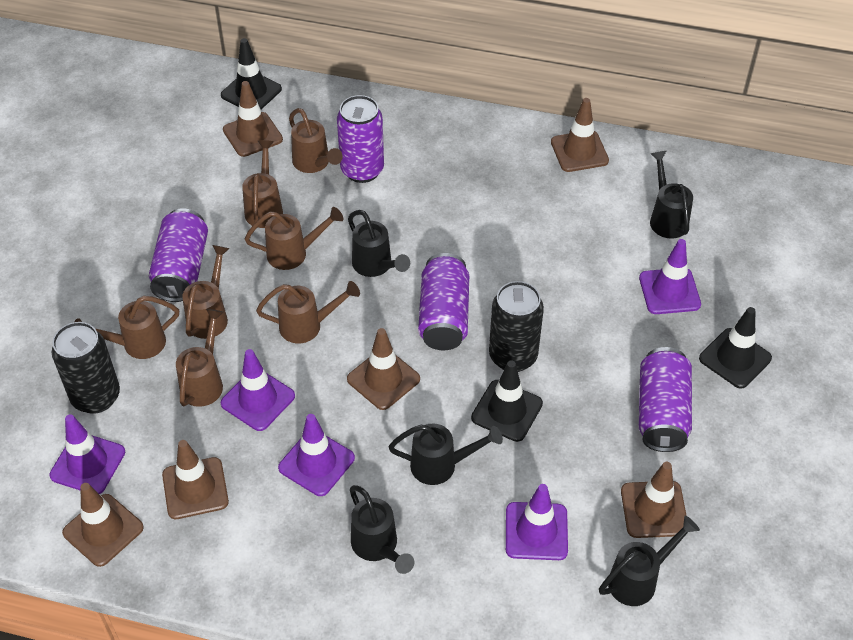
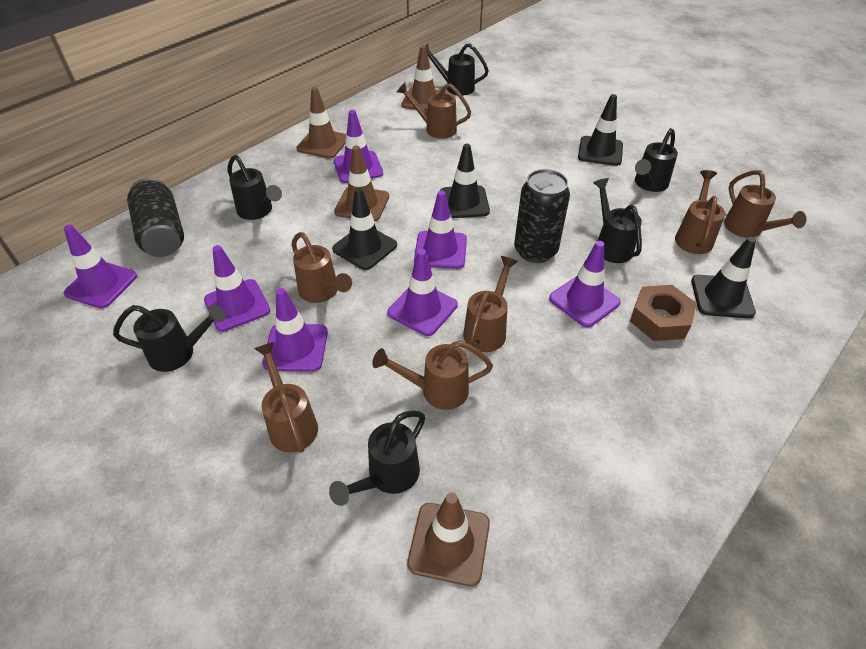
black traffic cone: [221,38,282,109] [471,360,543,442] [699,307,772,389] = 3 -> [332,188,397,270] [440,144,490,218] [578,94,623,166] [691,237,756,318] = 4
black watering can: [348,210,410,277] [350,485,415,574] [389,423,503,485] [599,516,700,606] [650,151,693,239] = 5 -> [113,304,226,372] [227,155,282,220] [329,411,425,506] [425,43,489,96] [593,178,642,263] [635,128,678,192] = 6
brown nut: none = 0 -> [630,285,697,341] = 1
brown traffic cone: [62,483,144,567] [162,440,229,519] [223,81,283,157] [347,328,420,410] [551,98,609,172] [621,462,687,538] = 6 -> [296,87,346,158] [334,145,389,222] [401,46,445,111] [407,492,490,586] = 4
purple can: [149,208,208,302] [337,95,384,183] [418,253,469,350] [639,347,692,452] = 4 -> none = 0
purple traffic cone: [49,414,125,494] [221,349,295,431] [278,414,355,496] [506,484,568,560] [639,239,701,314] = 5 -> [64,225,137,308] [204,245,270,332] [262,288,328,372] [334,110,383,183] [387,249,458,336] [414,190,467,269] [549,241,621,327] = 7

